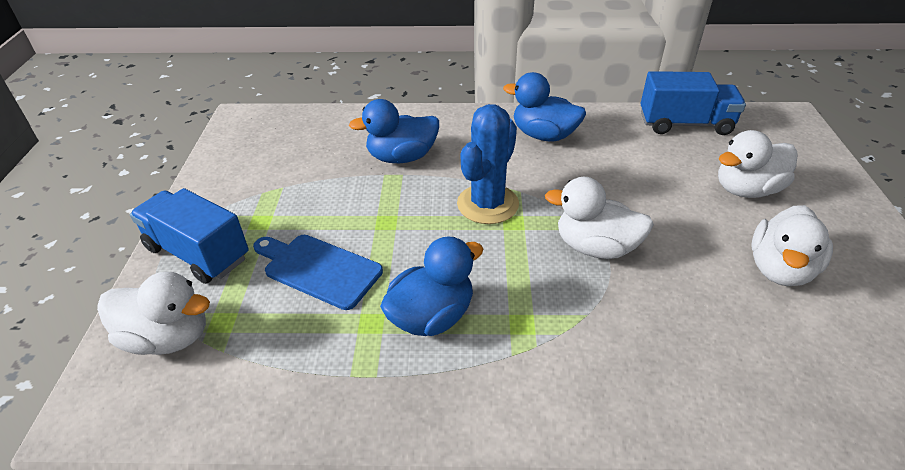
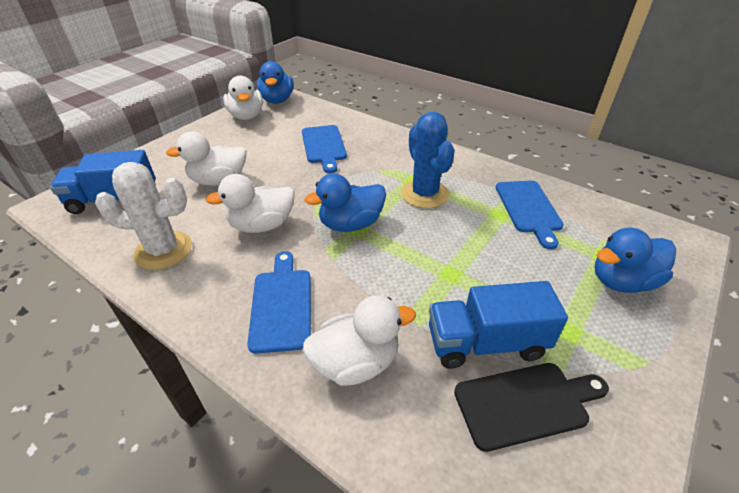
black cutting board: none = 0 -> [454,363,609,452] = 1
blue cutting board: [253,235,383,310] = 1 -> [247,251,311,354] [302,125,347,173] [495,181,564,249] = 3
white cactus: none = 0 -> [95,162,192,270] = 1

